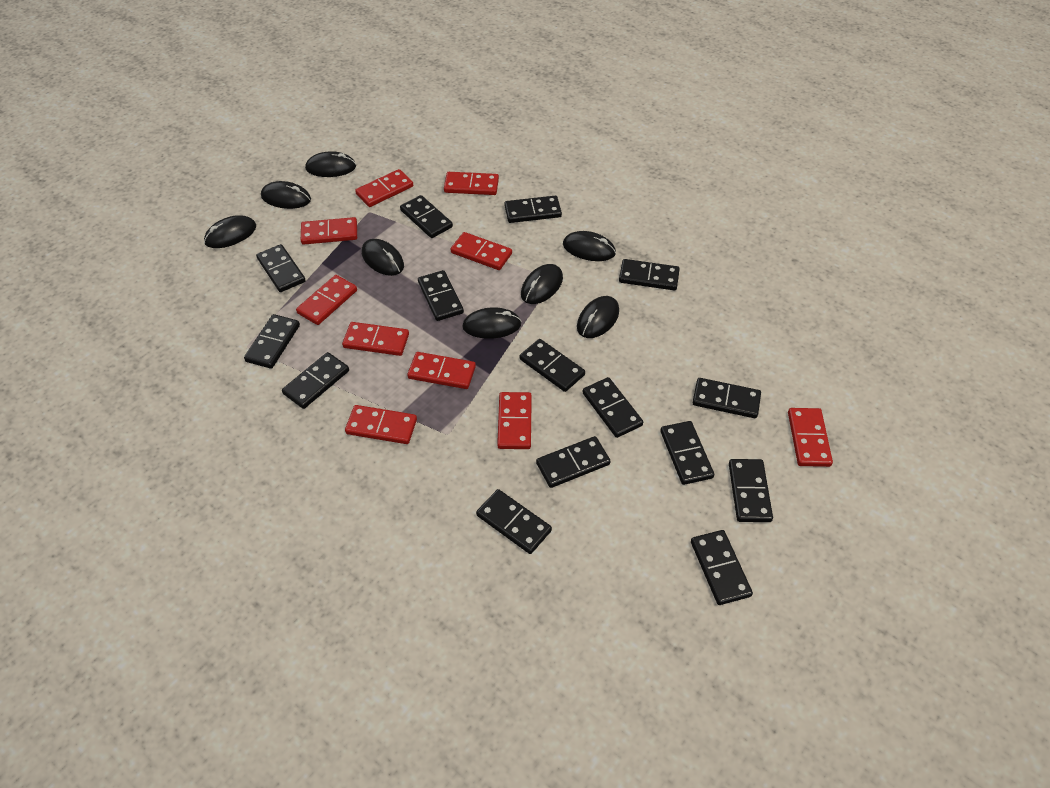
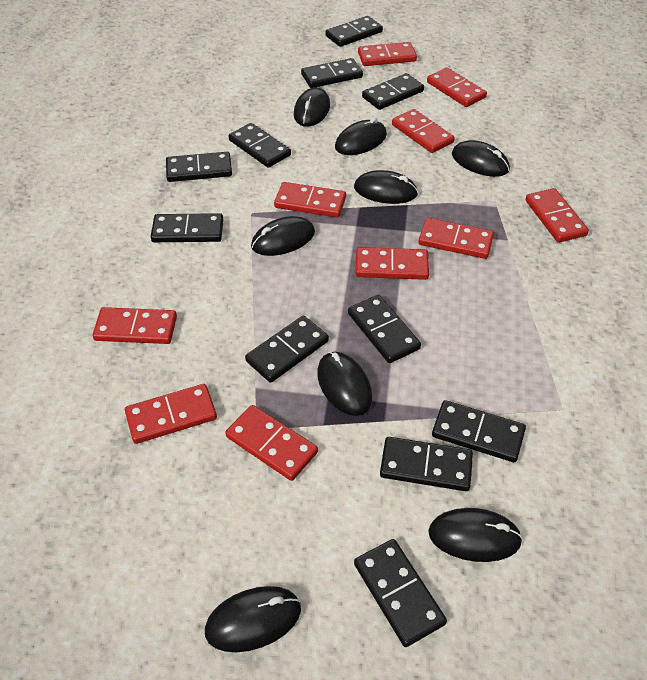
black domino: [244,314,300,369] [256,244,306,292] [282,352,349,409] [400,195,453,238] [418,270,464,321] [476,489,552,554] [504,196,562,223] [520,339,585,392] [536,436,610,488] [583,377,643,438] [619,259,680,290] [660,421,714,485] [691,530,753,605] [693,378,761,418] [729,459,773,522] = 15 -> [151,213,223,242] [166,152,232,182] [229,123,291,168] [245,316,329,383] [301,58,363,88] [325,16,383,47] [348,295,421,363] [354,539,447,647] [362,73,424,110] [380,437,473,491] [432,400,526,462] = 11

